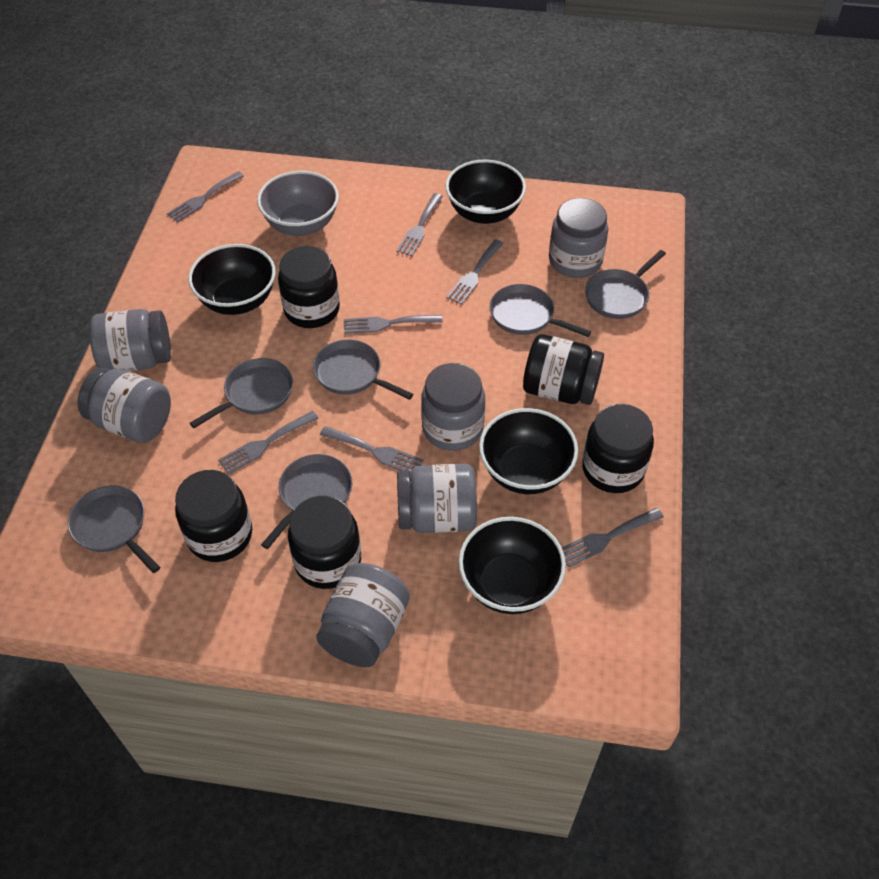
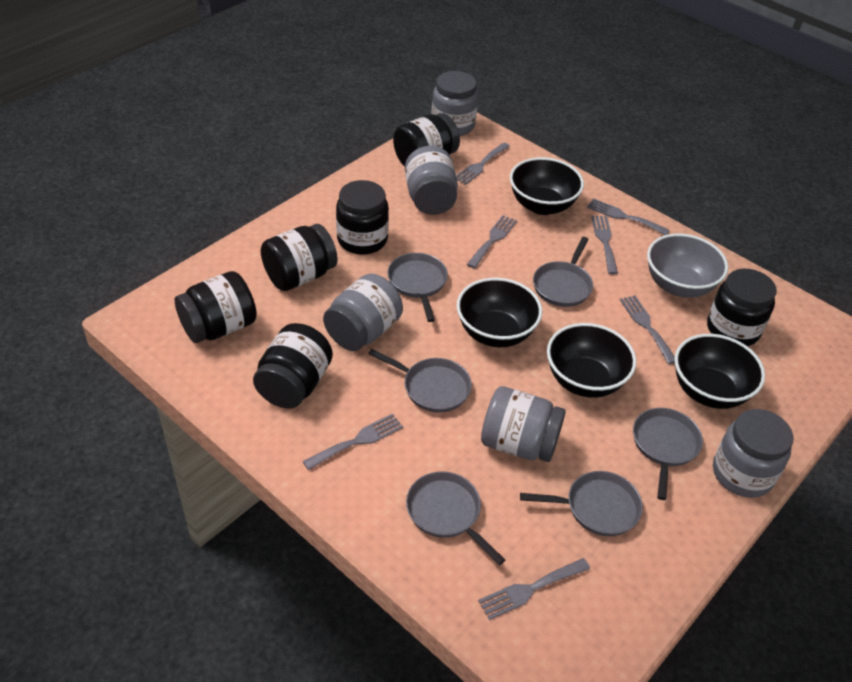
black jar: [175,470,252,562] [278,246,340,328] [288,496,361,589] [523,334,604,405] [582,404,654,493] = 5 -> [175,271,257,343] [253,323,333,409] [261,224,338,291] [336,180,389,255] [393,113,460,166] [707,269,776,346] = 6
grey jar: [77,367,171,443] [89,309,171,371] [317,563,410,667] [397,464,477,533] [421,363,485,451] [549,198,608,278] = 6 -> [323,273,403,351] [405,146,458,215] [431,71,478,136] [481,386,566,462] [713,409,793,498] = 5

